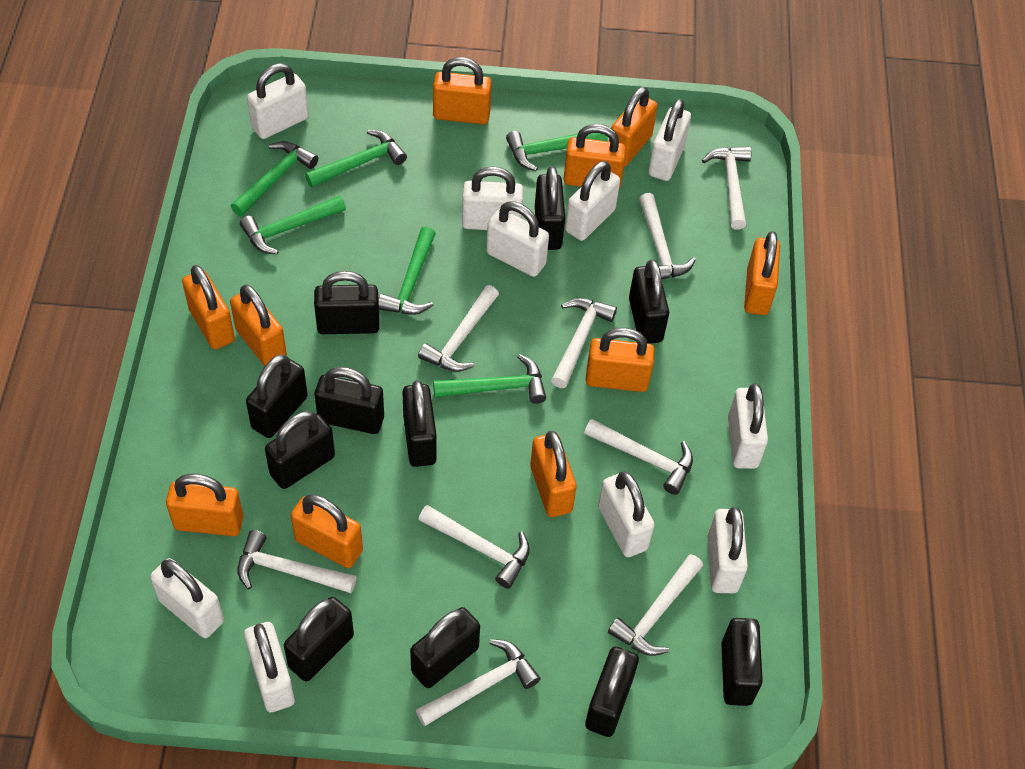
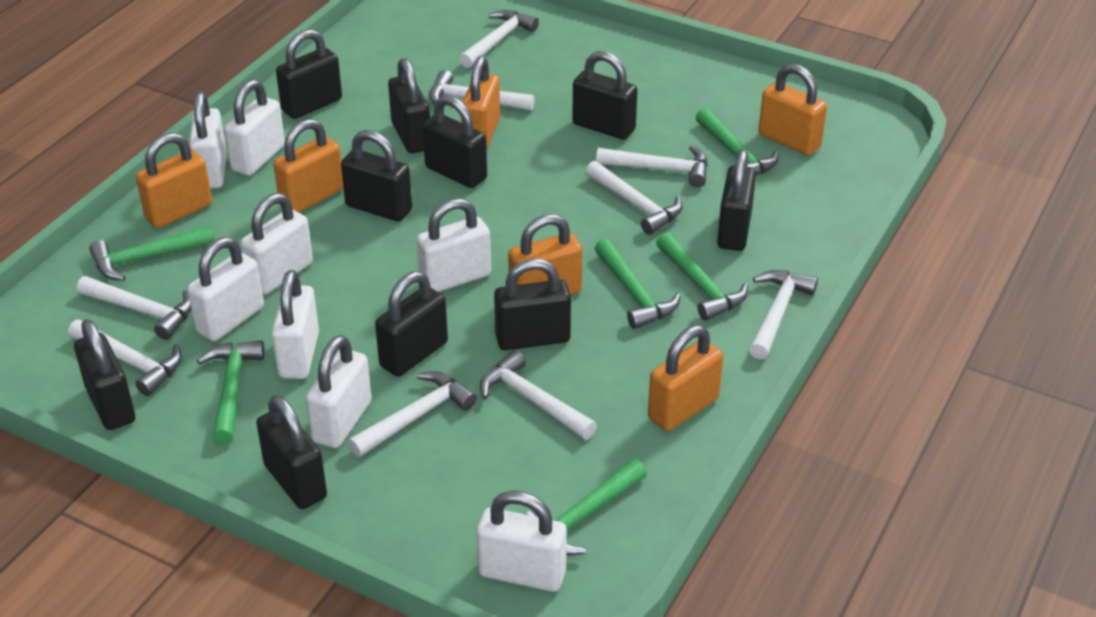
black padlock: [246,354,308,438] [265,411,335,489] [284,597,354,682] [314,271,380,334] [315,367,384,434] [402,380,437,467] [410,607,480,688] [535,166,565,250] [585,647,639,737] [629,260,669,344] [721,618,763,706] = 11 -> [74,319,135,430] [256,395,327,509] [276,29,342,119] [341,130,412,222] [375,271,448,377] [388,58,430,153] [422,95,487,188] [494,258,571,350] [572,51,637,140] [717,149,756,251] = 10
orange padlock: [166,474,243,536] [182,265,235,349] [230,284,287,366] [291,494,363,568] [433,57,492,124] [530,431,577,517] [563,124,626,189] [586,328,655,392] [609,87,658,167] [744,231,780,315] = 10 -> [136,132,212,228] [273,119,343,213] [461,56,500,149] [508,214,583,295] [648,325,723,431] [759,64,827,155] = 6
white padlock: [150,558,224,638] [244,622,295,712] [247,63,309,139] [462,166,523,230] [486,202,549,277] [565,161,620,241] [598,471,654,557] [648,99,691,181] [707,507,748,593] [728,384,768,469] = 10 -> [187,237,264,341] [189,92,227,189] [224,79,285,176] [240,193,313,295] [271,270,319,379] [306,335,372,448] [417,198,491,292] [477,491,567,592] = 8

